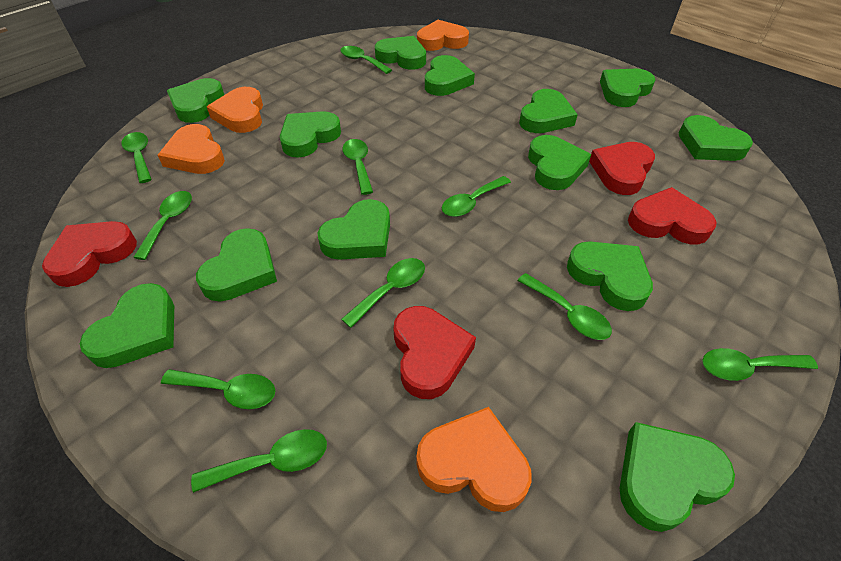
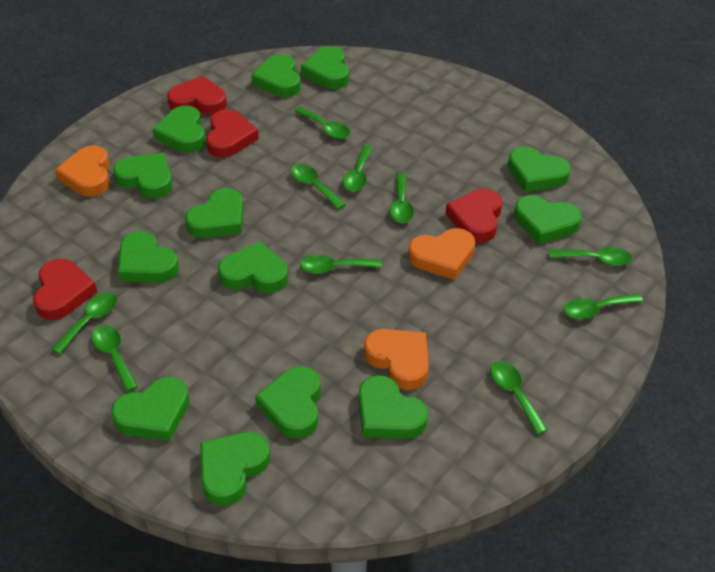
orange heart: [158,124,225,174] [207,87,263,133] [416,407,532,512] [417,20,469,51] = 4 -> [55,146,110,197] [364,329,429,390] [408,228,475,280] = 3

